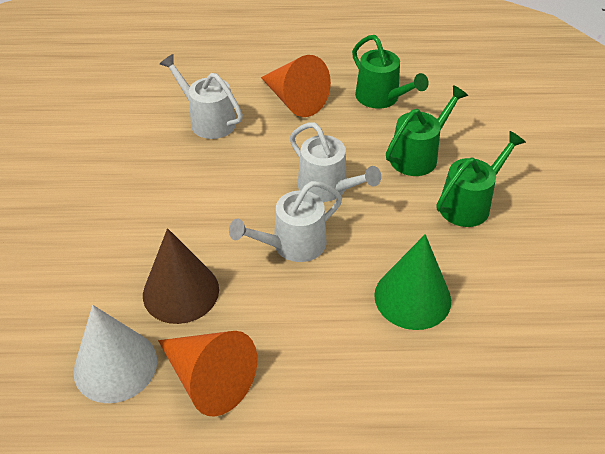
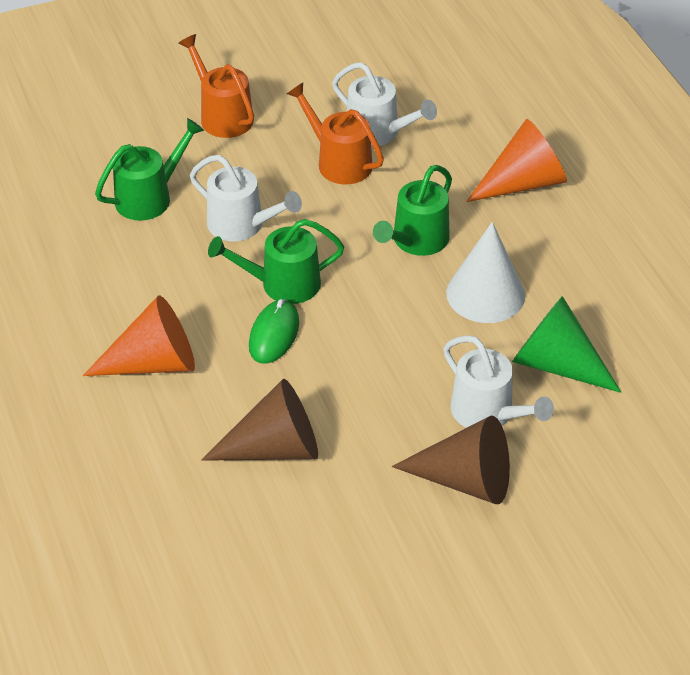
brown cone: [143,228,219,324] = 1 -> [201,379,318,461] [392,416,510,504] = 2
green mouse: none = 0 -> [249,299,299,364] = 1
orange watering can: none = 0 -> [178,34,254,138] [287,83,384,184] = 2

